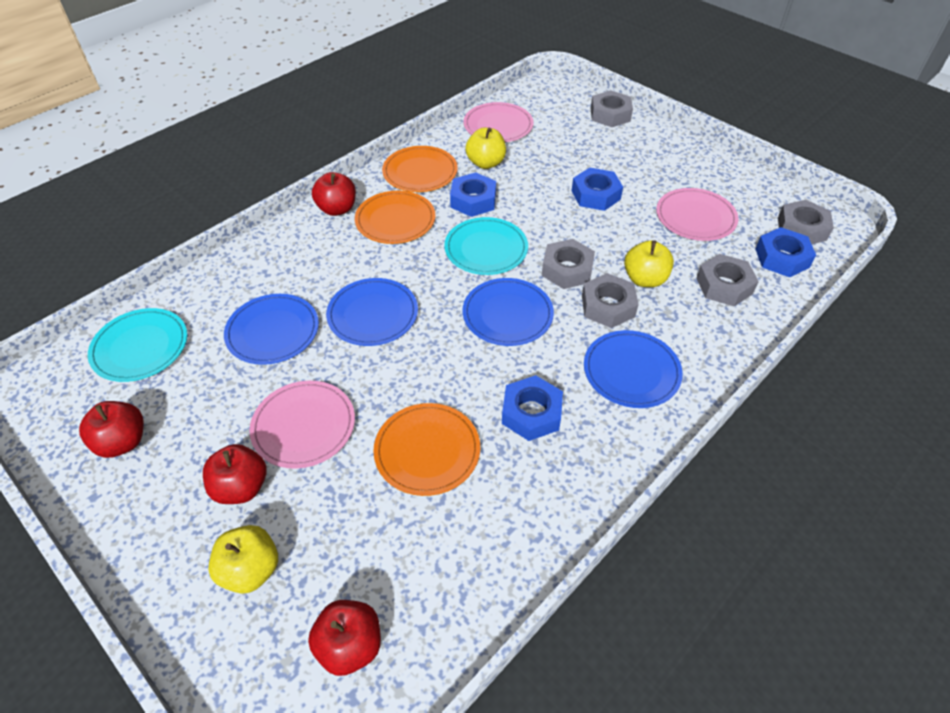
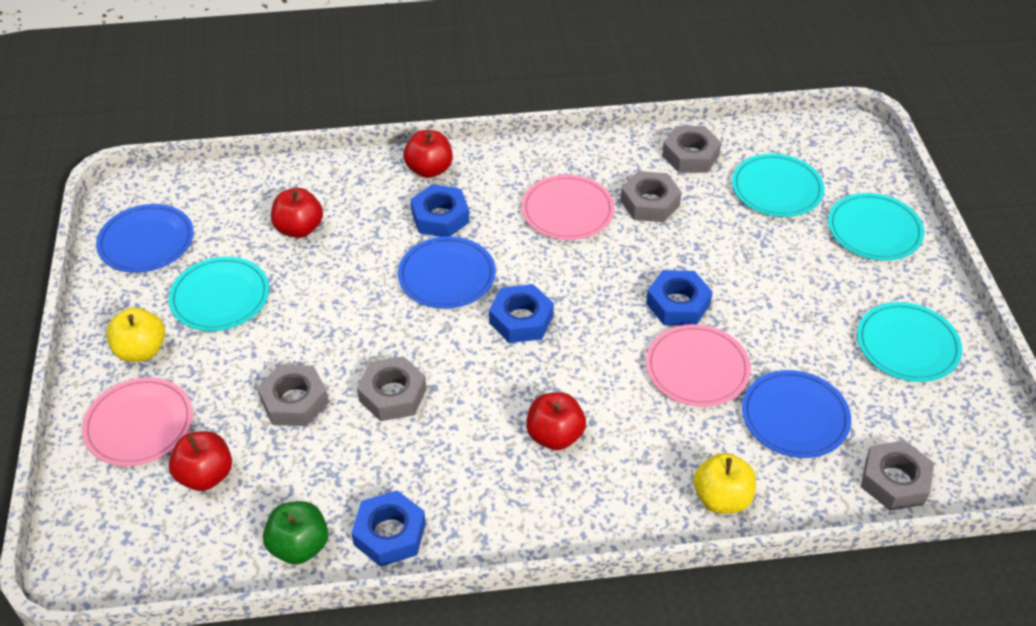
blue plate: [224,294,319,365] [326,278,418,346] [462,278,554,346] [584,330,683,408] = 4 -> [96,204,194,273] [398,236,496,309] [742,370,851,458] = 3
green apple: none = 0 -> [263,501,328,565] = 1
orange plate: [355,191,436,244] [373,403,480,496] [382,146,458,192] = 3 -> none = 0
turquoise plate: [88,308,187,382] [444,217,528,275] = 2 -> [168,257,269,331] [732,153,824,217] [828,193,924,261] [857,302,962,382] = 4
yellow apple: [208,525,278,594] [465,128,506,169] [624,240,674,287] = 3 -> [106,307,165,362] [694,453,756,514] = 2

